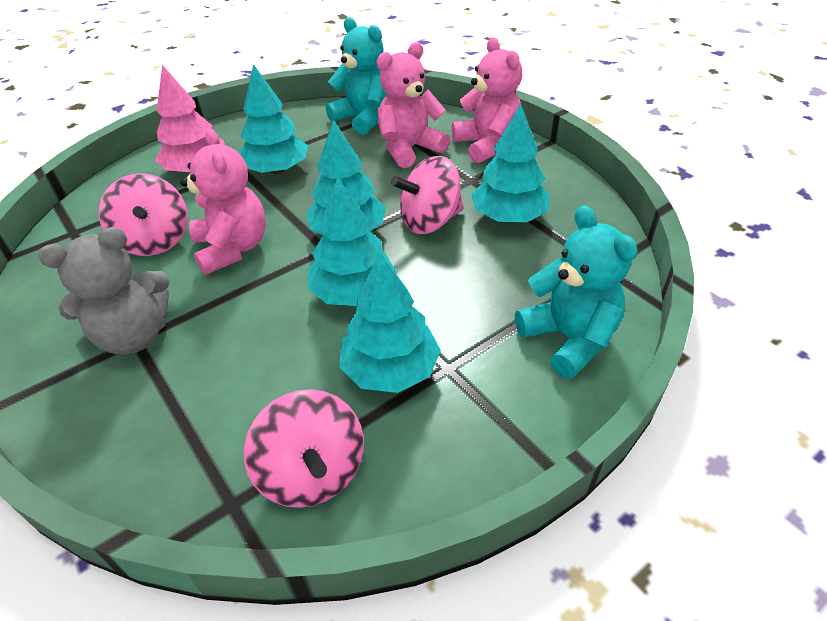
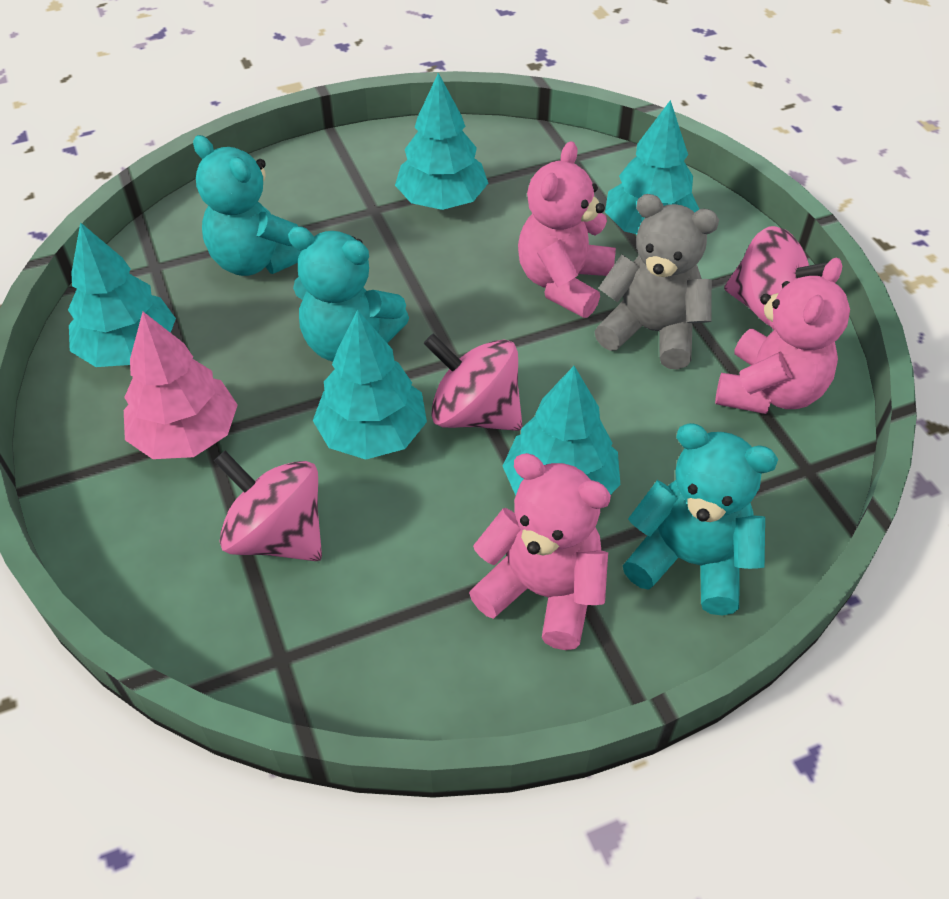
turquoise teddy bear: [326,17,387,135] [515,205,638,379] = 2 -> [193,135,301,276] [288,226,409,362] [623,423,778,616] = 3

